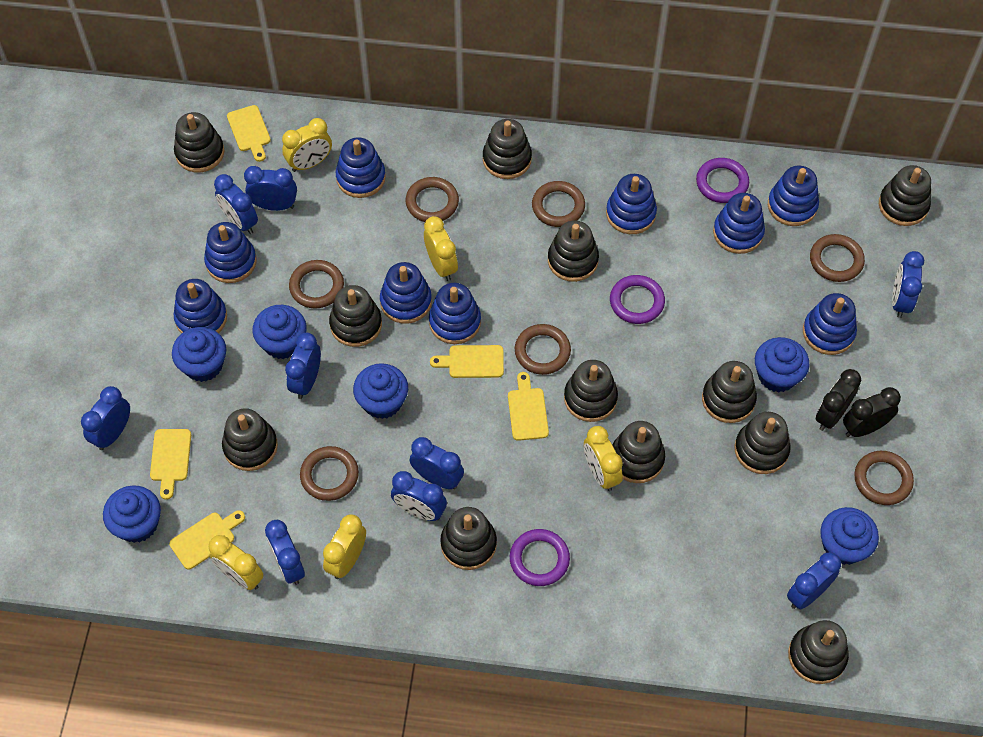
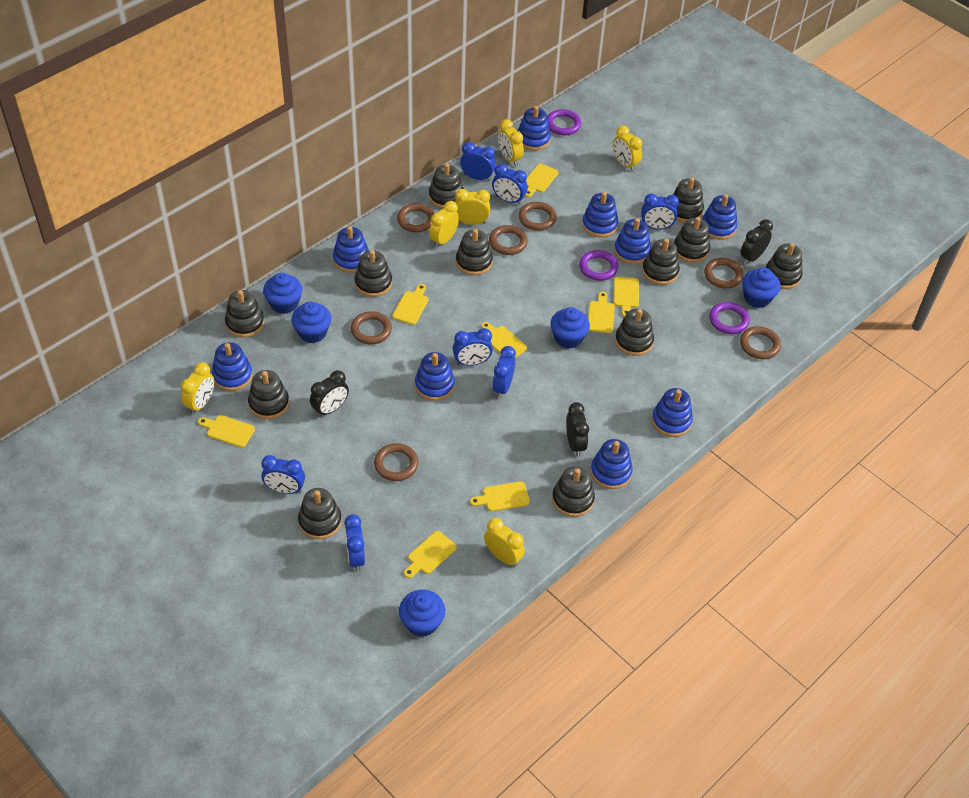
black clock: [816,369,861,431] [843,387,901,437] = 2 -> [310,370,349,417] [566,402,589,457] [741,219,773,265] = 3
blue clock: [81,386,130,450] [214,174,258,234] [244,166,297,211] [265,520,305,585] [285,333,321,399] [391,471,447,521] [410,437,464,489] [787,552,841,609] [892,251,924,318] = 9 -> [261,455,305,494] [344,514,365,571] [453,328,493,366] [460,142,496,181] [492,164,528,205] [492,346,516,398] [641,194,679,230] = 7
blue cupcake: [103,485,161,543] [172,327,226,382] [252,305,307,359] [353,363,408,419] [755,337,809,393] [820,507,879,565] = 6 -> [263,273,302,314] [291,302,331,343] [399,589,445,637] [550,307,590,349] [742,268,781,308] = 5
yellow clock: [209,535,264,590] [282,118,332,172] [323,514,366,579] [424,216,458,281] [584,426,623,491] = 5 -> [181,362,215,414] [429,201,459,248] [455,189,490,225] [484,518,525,567] [498,119,524,166] [613,125,642,172] = 6
yellow cutting board: [150,429,191,500] [169,510,245,570] [227,105,271,162] [430,345,504,378] [508,372,549,441] = 5 -> [198,415,255,448] [392,284,429,325] [404,531,457,578] [470,481,530,511] [481,322,527,358] [525,164,559,197] [588,292,615,333] [614,277,639,317] = 8

